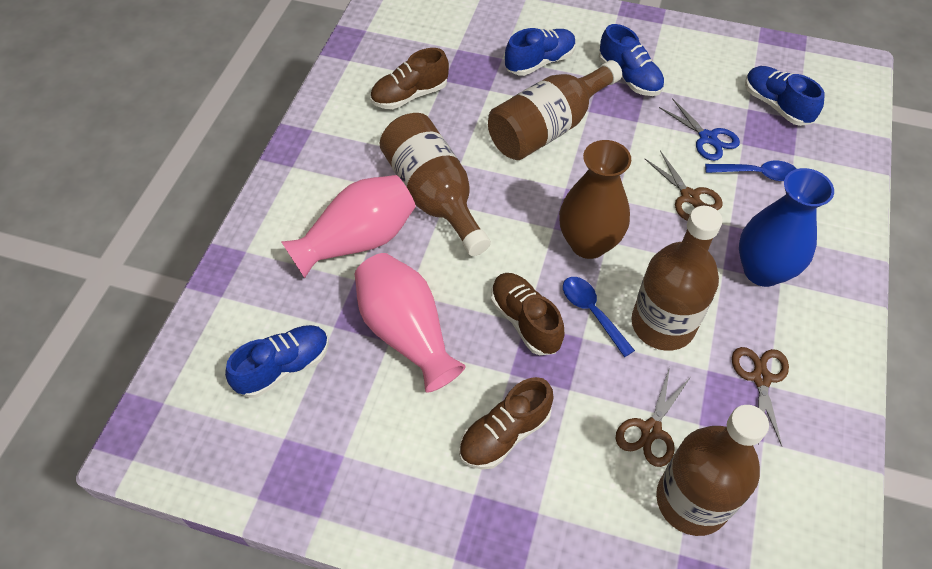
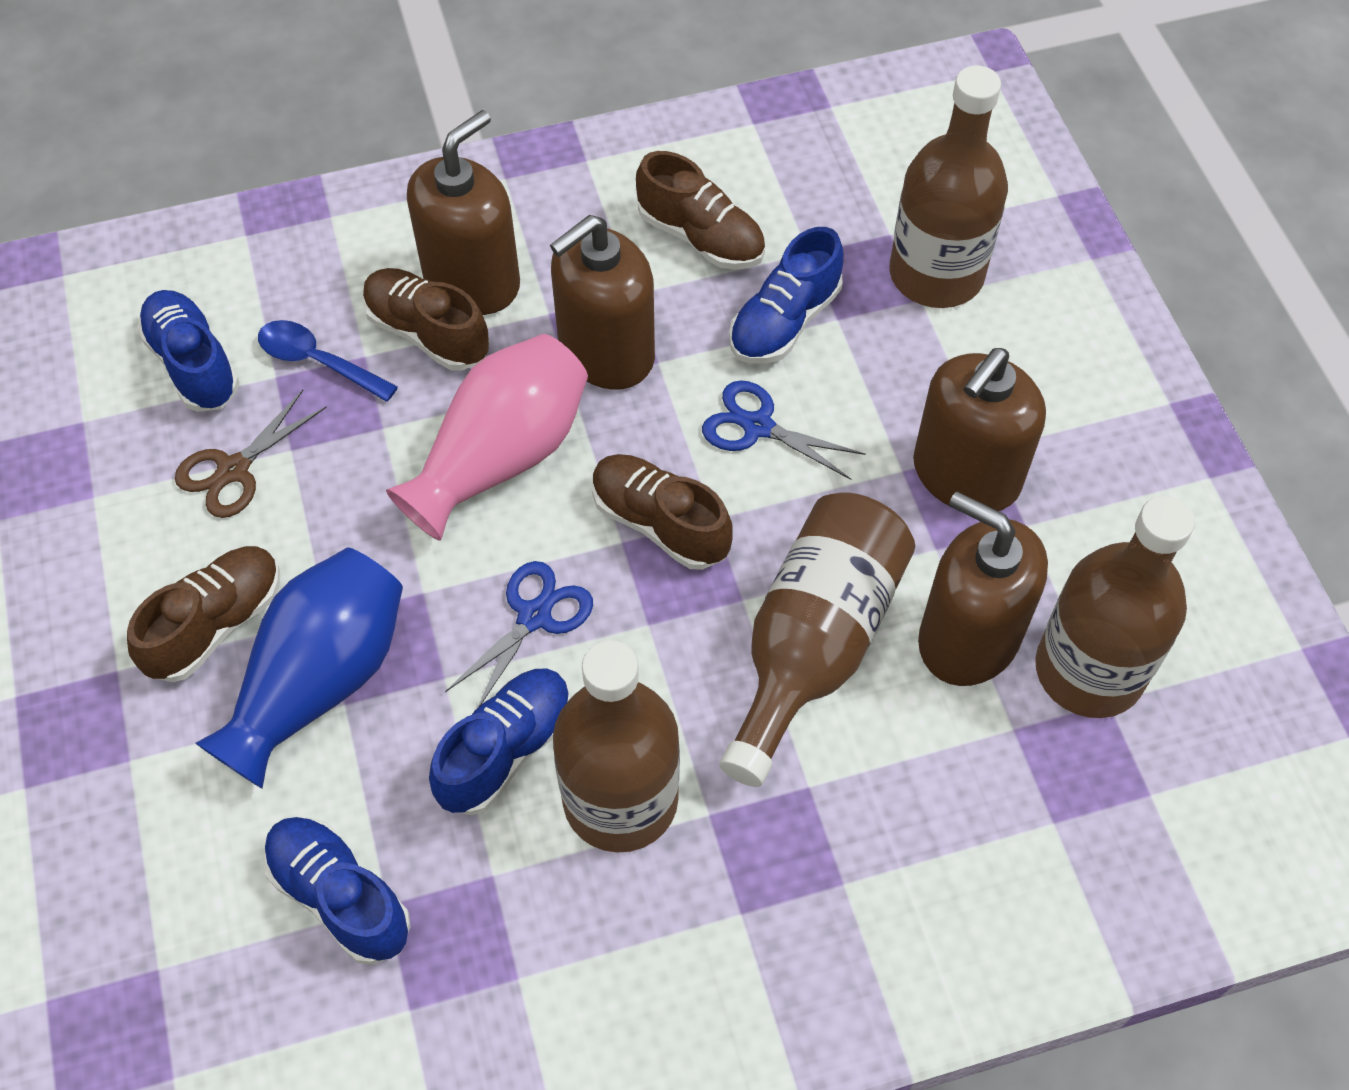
blue scissors: [659,98,740,161] = 1 -> [445,561,593,708] [702,380,866,480] = 2
blue spoon: [563,277,635,357] [705,161,797,181] = 2 -> [258,320,398,402] = 1
brown scissors: [616,367,690,467] [644,151,722,221] [732,347,789,446] = 3 -> [175,390,327,518] = 1
brown shoe: [370,48,449,109] [459,377,554,469] [491,273,565,355] = 3 -> [127,546,280,682] [362,268,490,371] [592,454,733,570] [636,151,765,270] = 4
brown soap dispenser: none = 0 -> [407,110,520,315] [550,215,655,390] [913,348,1046,511] [918,491,1048,686] = 4
brown vase: [559,140,631,259] = 1 -> none = 0
pink vase: [281,175,416,278] [355,253,466,393] = 2 -> [386,334,588,541] = 1

